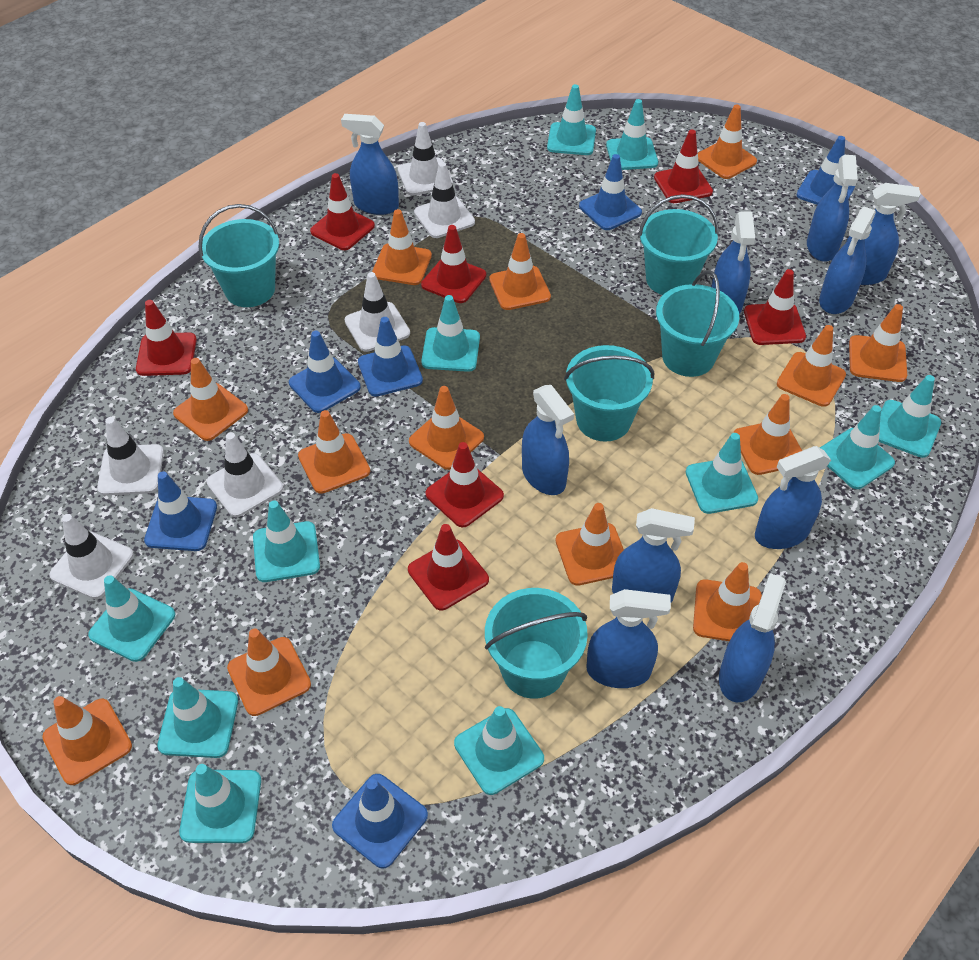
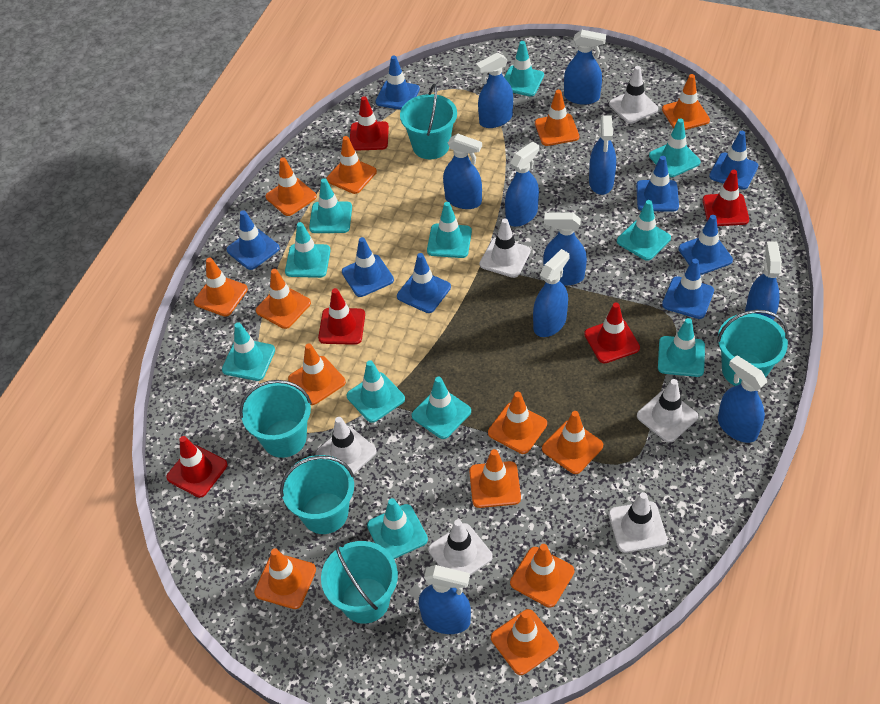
blue traffic cone: [144,471,217,551] [289,331,361,413] [332,774,428,868] [358,317,423,397] [579,154,642,230] [796,136,855,205] = 6 -> [226,210,280,270] [342,237,394,297] [375,56,420,110] [397,253,451,313] [636,156,679,211] [662,259,714,319] [678,215,733,275] [709,131,758,190] = 8
red traffic cone: [136,300,197,376] [310,173,375,250] [408,524,489,610] [421,225,486,303] [425,442,504,528] [654,130,713,203] [744,269,806,345] = 7 -> [166,436,228,498] [318,288,365,345] [350,96,389,151] [584,303,640,363] [703,170,749,226] = 5

